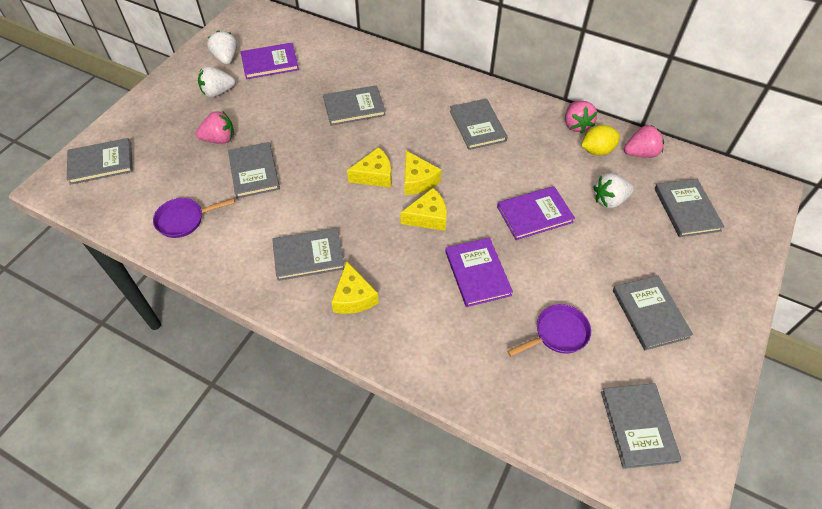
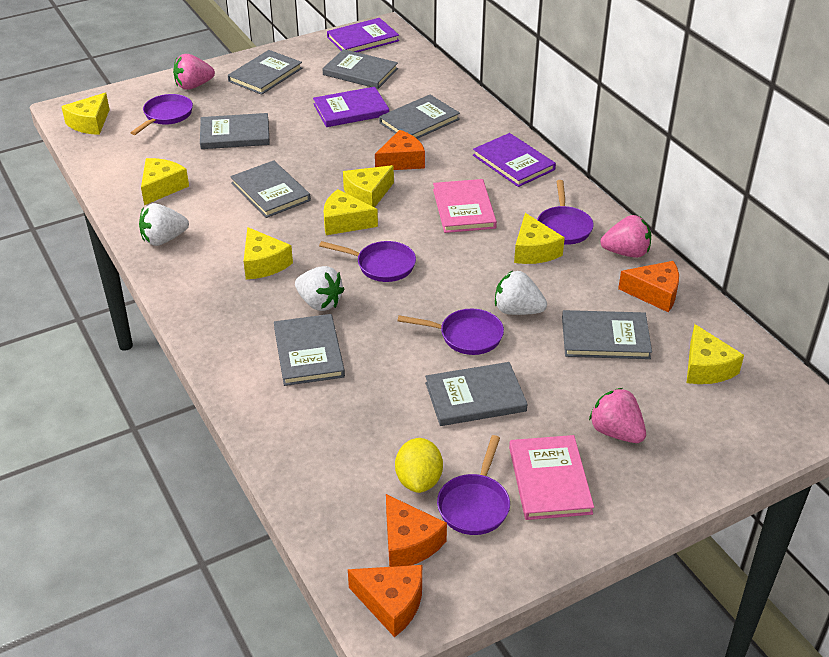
orange cheese: none = 0 -> [348,565,422,637] [375,130,425,170] [386,494,447,567] [618,261,679,312] = 4
pink book: none = 0 -> [433,179,497,233] [509,435,594,520] = 2
purple pan: [153,198,235,238] [507,304,591,357] = 2 -> [131,94,193,135] [319,241,416,282] [397,309,504,355] [437,435,510,535] [537,180,594,245] = 5
yellow cheese: [331,261,379,314] [347,147,392,188] [400,188,447,231] [404,151,441,195] = 4 -> [61,93,110,135] [141,158,189,205] [244,227,293,279] [323,189,378,235] [343,165,394,207] [514,213,565,264] [686,324,744,384] = 7

